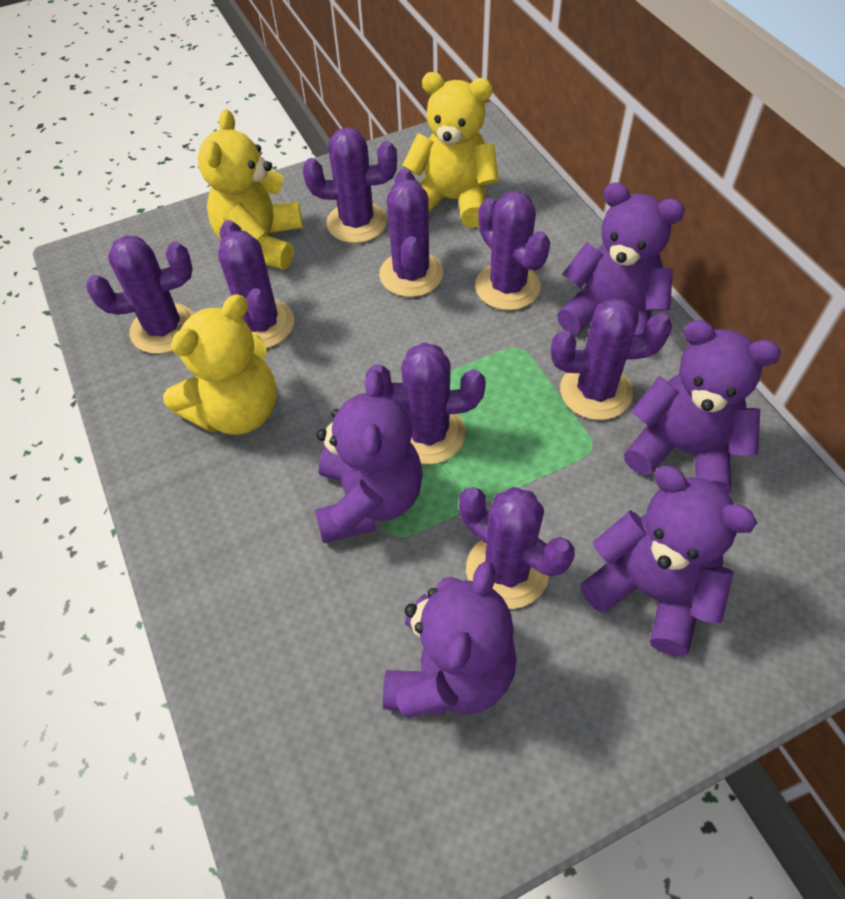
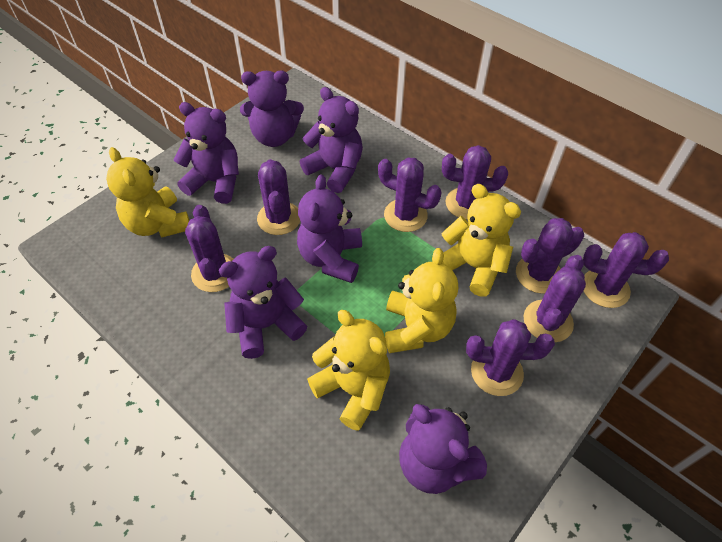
purple teddy bear: [315,370,423,543] [383,561,517,718] [557,182,685,335] [580,466,757,657] [624,320,781,494] = 5 -> [174,102,239,204] [219,246,307,359] [240,71,304,147] [297,174,362,283] [300,87,363,193] [399,404,487,494] = 6
yellow teddy bear: [163,294,277,435] [198,109,303,270] [402,72,499,228] = 3 -> [106,147,189,238] [307,310,390,431] [385,248,458,353] [441,184,521,297] = 4

